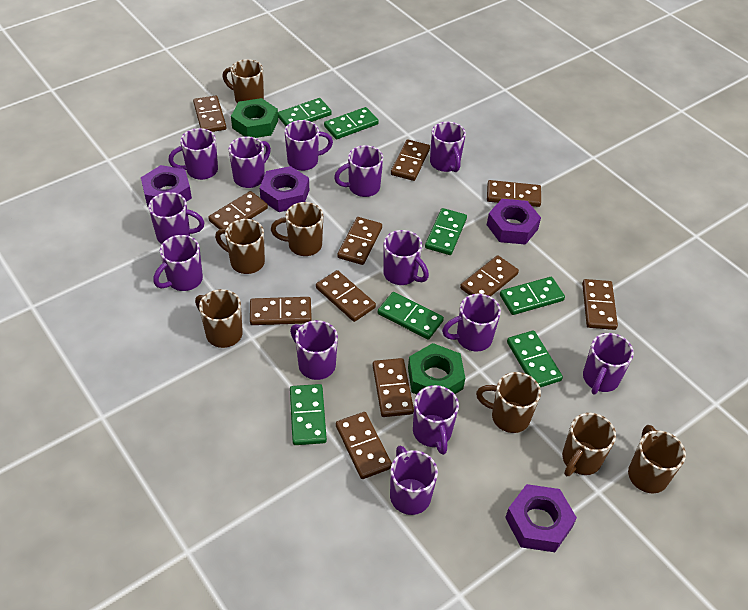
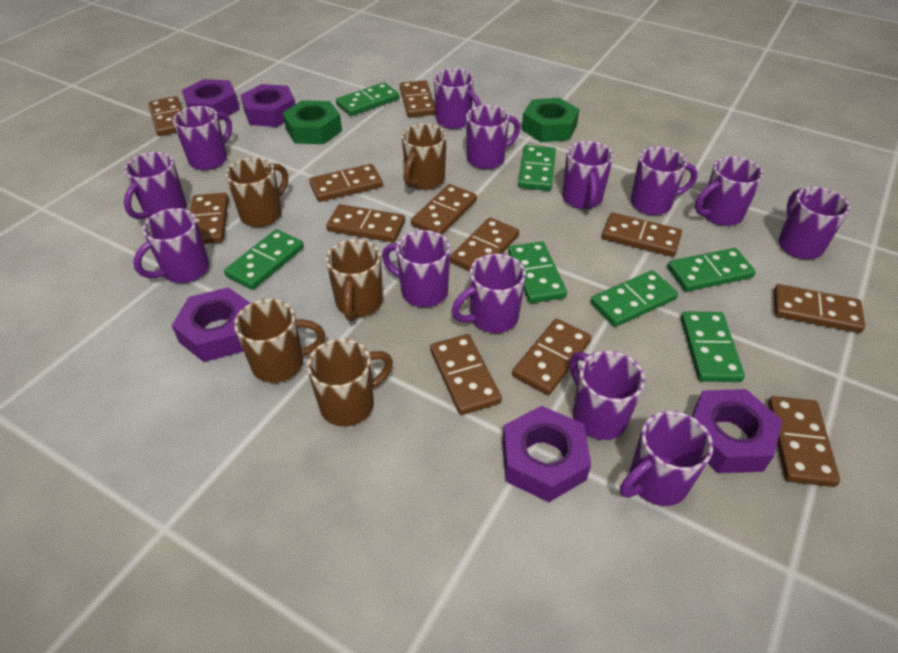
brown domino: [193,96,227,132] [208,191,268,229] [250,297,312,325] [316,270,376,322] [336,412,392,479] [337,217,382,265] [373,358,414,417] [391,139,430,181] [460,255,519,297] [487,180,541,207] [582,279,618,330] = 11 -> [148,96,182,136] [190,193,229,244] [309,164,383,202] [326,204,405,243] [400,80,436,117] [411,184,477,235] [430,334,502,415] [450,218,519,271] [512,318,592,395] [602,213,682,257] [768,396,840,487] [774,284,865,333] = 12
brown mug: [195,289,243,348] [215,219,265,274] [222,59,264,104] [271,202,323,256] [476,372,541,433] [562,413,616,476] [628,425,686,493] = 7 -> [225,157,288,227] [234,299,325,383] [307,339,393,427] [326,239,383,321] [402,124,447,190] = 5
purple nut: [141,165,192,207] [260,166,309,212] [487,199,541,245] [505,484,577,552] = 4 -> [171,287,250,362] [182,79,240,121] [240,84,295,127] [502,406,591,502] [692,389,782,473] = 5

